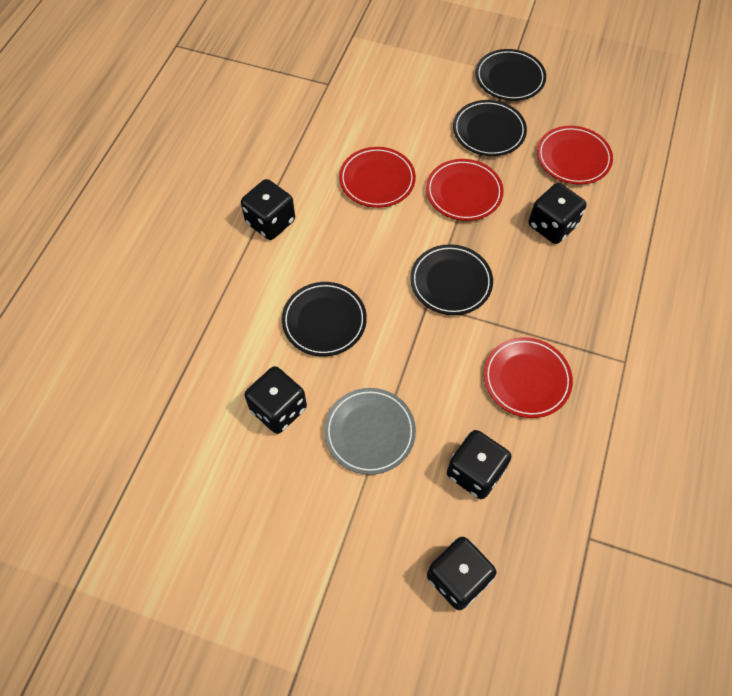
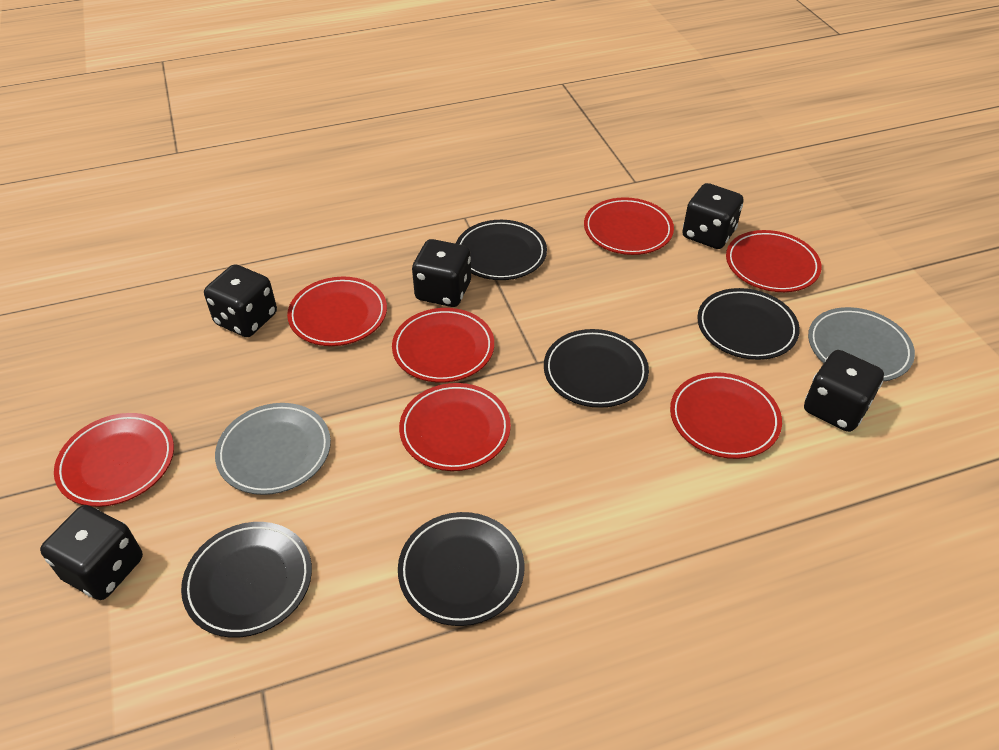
black plate: [282,282,367,356] [410,244,493,315] [453,100,527,156] [476,49,546,101] = 4 -> [181,522,312,638] [398,512,524,626] [456,220,547,280] [544,329,649,408] [697,288,800,360] = 5
grey plate: [324,388,416,475] = 1 -> [215,403,331,495] [808,307,915,382] = 2
red plate: [339,147,416,208] [426,159,504,221] [484,337,573,418] [537,126,613,185] = 4 -> [54,413,174,507] [287,277,387,346] [392,308,494,383] [399,383,511,471] [584,197,674,255] [670,372,782,459] [726,230,822,292] = 7

